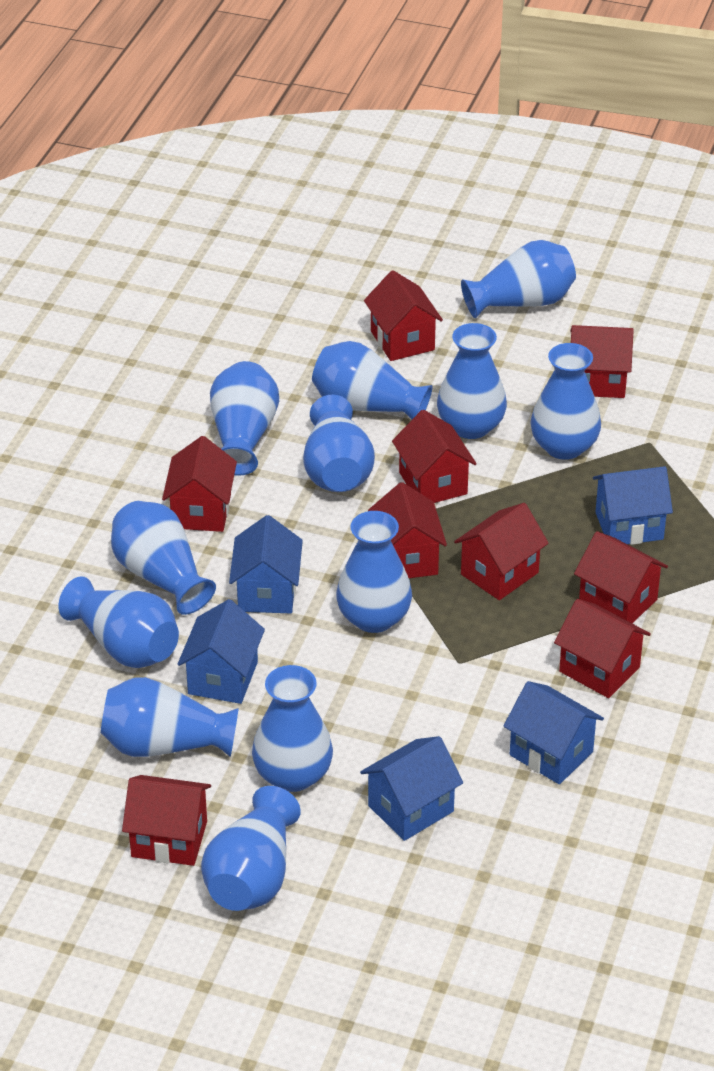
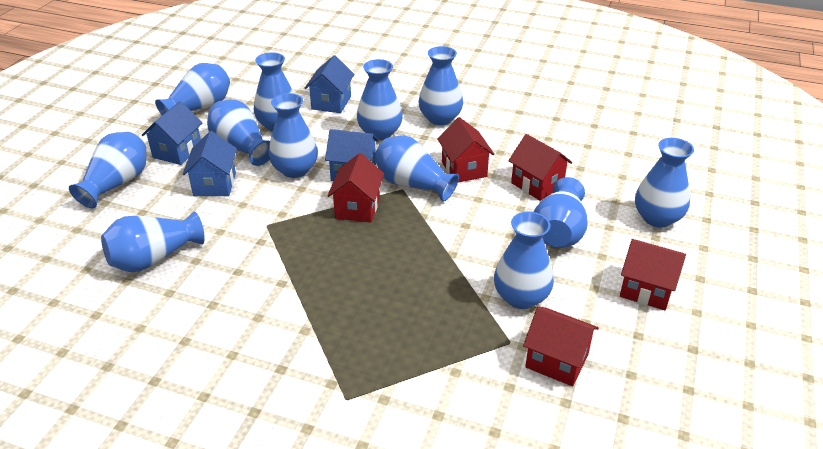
blue house: [178,599,265,704] [229,515,303,613] [360,736,463,841] [503,681,604,784] [593,466,673,545] = 5 -> [141,101,202,165] [183,131,237,196] [305,55,354,113] [325,129,379,181] = 4
red house: [122,775,211,866] [162,436,237,532] [364,270,443,361] [368,482,447,578] [392,410,477,503] [454,503,549,600] [554,599,651,698] [570,325,634,398] [574,531,668,623] = 9 -> [327,153,384,223] [437,117,494,182] [508,134,572,201] [523,306,599,386] [620,239,686,310] = 5

